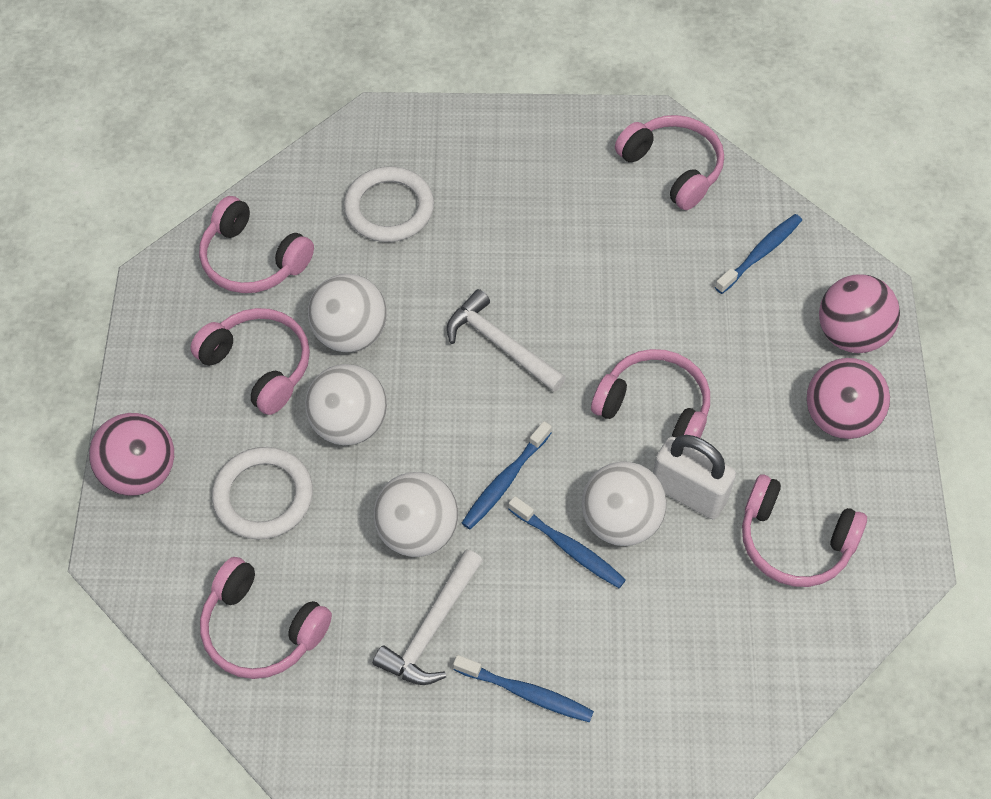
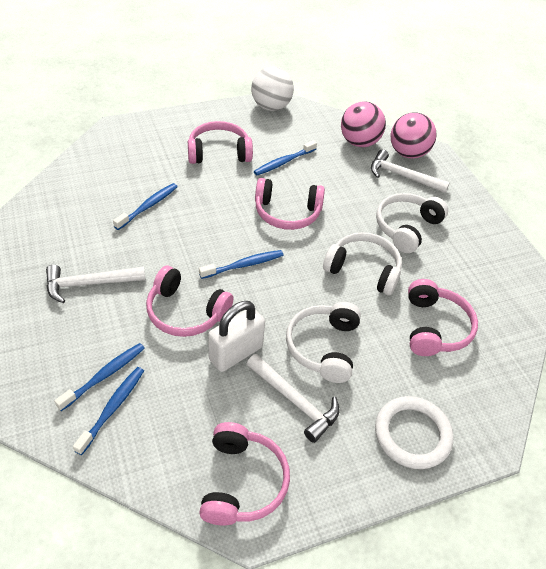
blue toothbrush: [453,655,594,723] [462,421,552,529] [508,496,626,588] [715,214,802,294] = 4 -> [54,343,145,411] [73,367,144,455] [113,183,178,230] [199,250,284,279] [254,140,317,175] = 5
pink ball: [89,413,174,496] [806,358,890,439] [819,274,900,353] = 3 -> [341,101,386,147] [391,112,437,158] = 2
pink headphones: [190,308,310,415] [199,196,314,293] [200,557,332,679] [591,349,710,438] [615,115,724,210] [742,474,867,587] = 6 -> [146,266,234,337] [188,121,253,164] [199,422,290,525] [255,178,325,230] [408,279,478,356] = 5
white ball: [305,364,387,446] [308,274,387,352] [374,472,458,557] [582,461,667,546] = 4 -> [251,66,294,111] = 1
white hammer: [373,549,483,685] [447,289,566,392] = 2 -> [46,265,145,303] [247,354,339,443] [371,149,450,193] = 3
white headphones: none = 0 -> [286,302,361,383] [323,232,402,295] [376,193,448,253] = 3
white ring: [212,447,313,540] [344,167,434,242] = 2 -> [375,396,454,469] = 1

